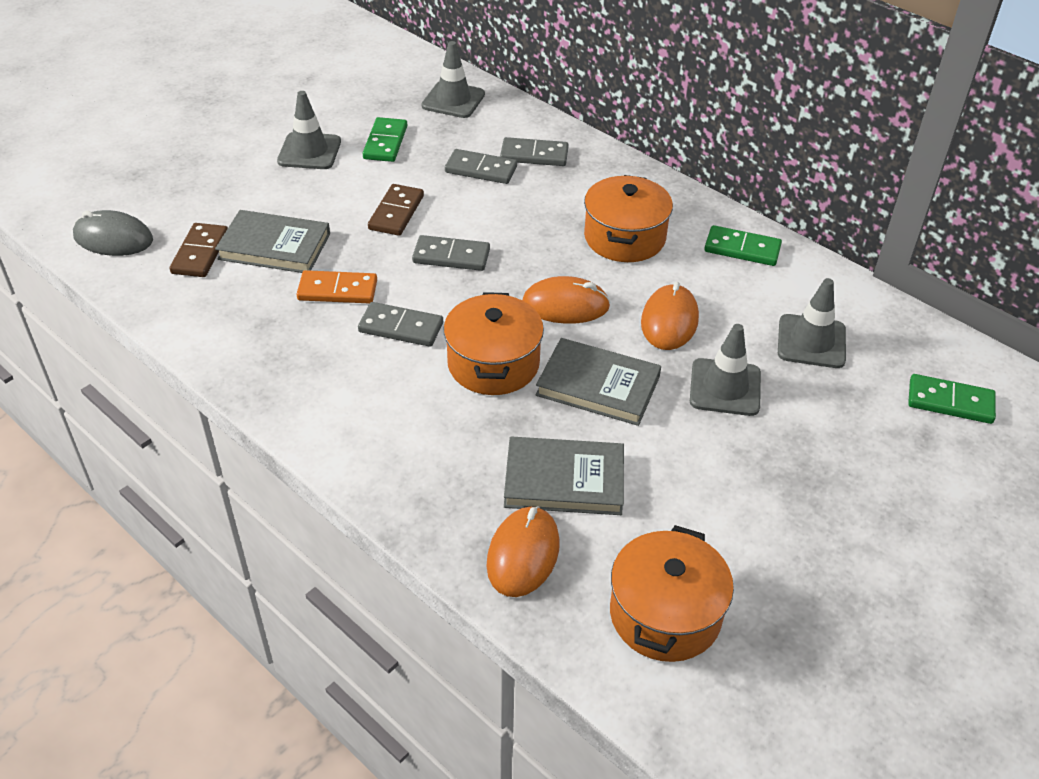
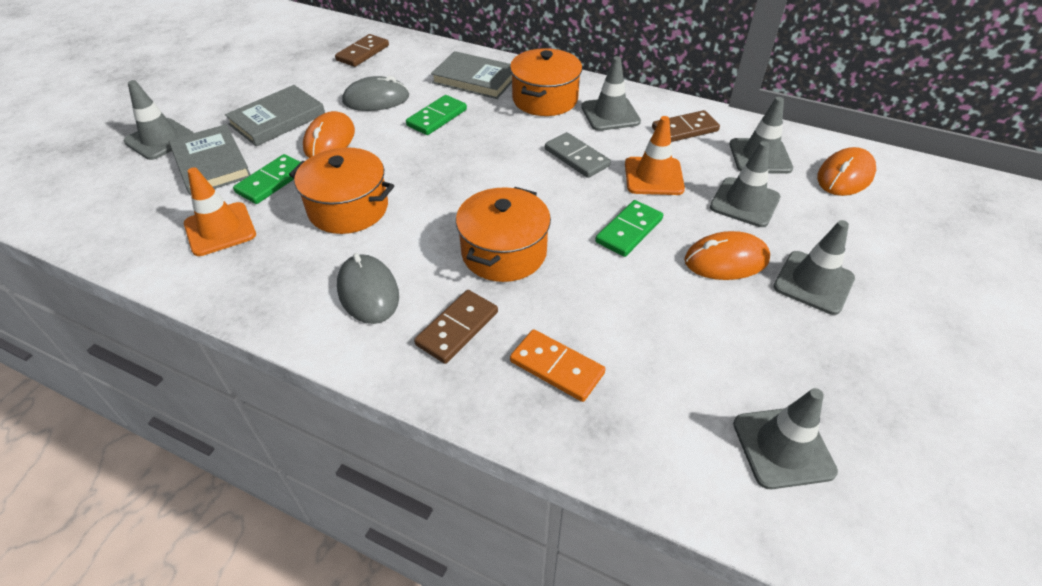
brown domino: [170,223,228,277] [368,184,424,236] = 2 -> [335,34,389,67] [414,290,498,364] [652,110,720,142] = 3
grey domino: [358,302,443,347] [412,235,490,271] [445,149,517,184] [500,137,569,166] = 4 -> [545,132,611,178] = 1
grey mouse: [73,210,153,256] = 1 -> [337,253,399,324] [342,76,409,111] = 2
grey traffic cone: [277,91,341,169] [422,41,485,118] [690,324,761,416] [778,278,846,368] = 4 -> [124,80,194,160] [581,56,641,131] [710,141,780,227] [730,97,793,174] [733,388,838,489] [773,220,855,315] = 6
orange traffic cone: none = 0 -> [184,168,256,256] [625,116,685,195] = 2

